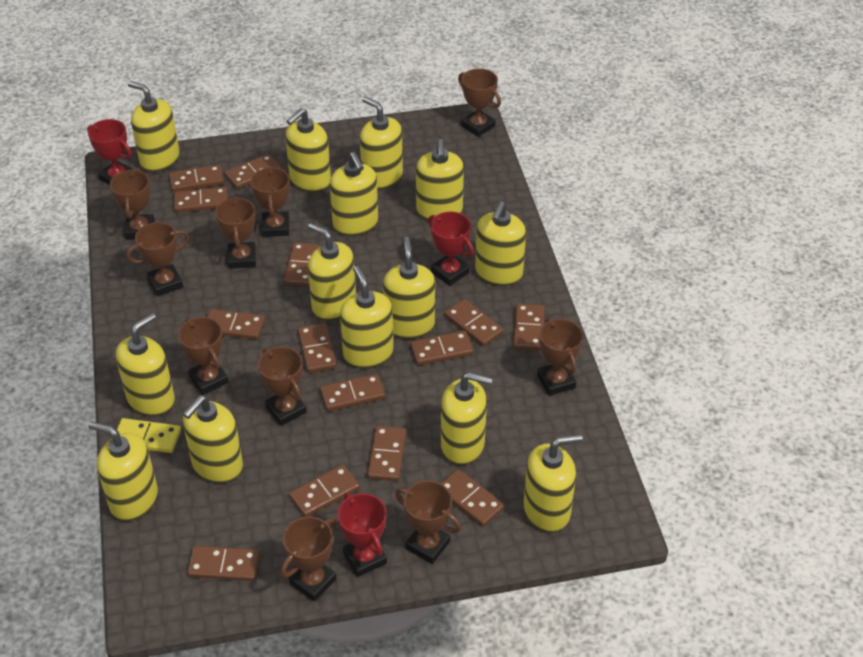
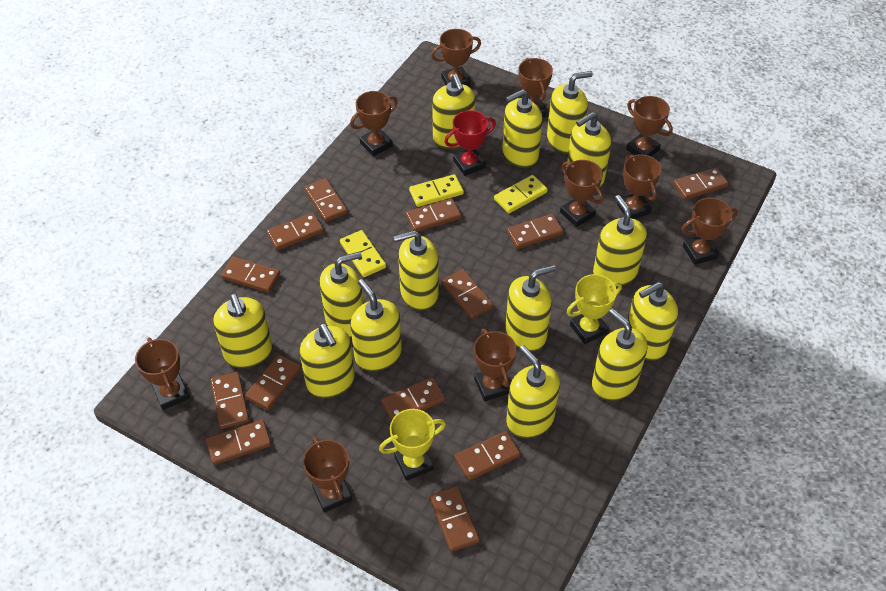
brown domino: [169,165,224,192] [174,187,228,213] [187,546,260,581] [207,309,265,340] [225,154,281,189] [284,242,320,286] [289,465,360,517] [298,323,337,373] [320,374,385,412] [367,426,406,481] [410,331,473,366] [441,469,504,527] [445,299,503,347] [513,303,545,351] = 14 -> [206,420,271,465] [210,372,249,429] [221,257,280,293] [245,354,301,410] [267,213,324,250] [304,178,348,222] [381,377,445,420] [406,198,461,232] [430,486,480,552] [442,269,493,319] [454,431,521,481] [507,214,564,249] [673,167,729,200] = 13
red trophy: [87,119,132,185] [337,492,387,577] [428,212,474,286] = 3 -> [444,110,496,176] = 1
yellow domino: [117,418,181,453] = 1 -> [340,230,386,277] [409,174,464,207] [494,175,548,213] = 3
yellow trophy: none = 0 -> [379,409,446,481] [566,274,622,344] = 2

